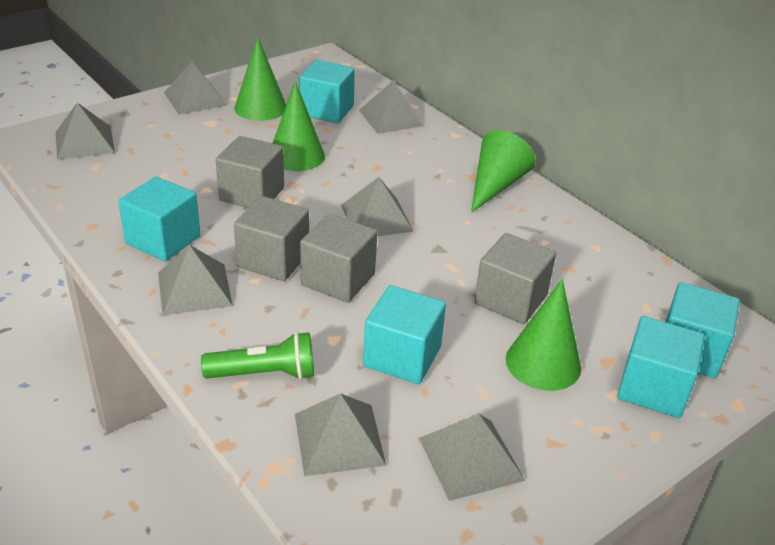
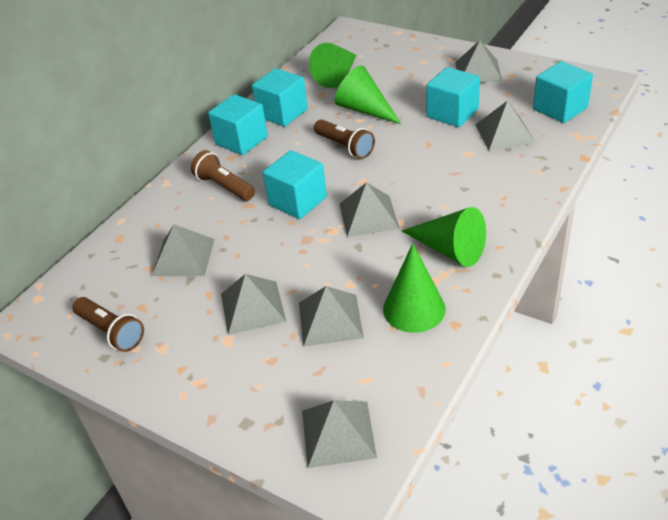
brown flashlight: none = 0 -> [72,297,144,352] [191,150,255,201] [314,119,375,159] = 3
green flashlight: [201,332,314,380] = 1 -> none = 0
grey cube: [216,136,284,208] [234,196,309,281] [300,214,377,303] [474,233,556,324] = 4 -> none = 0

